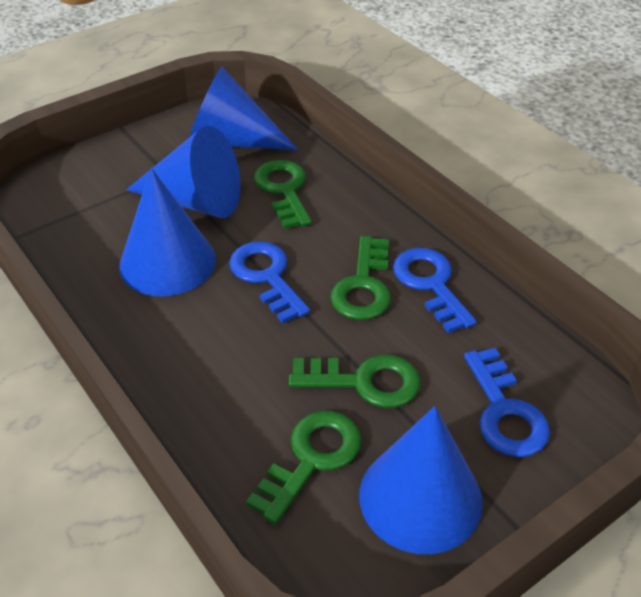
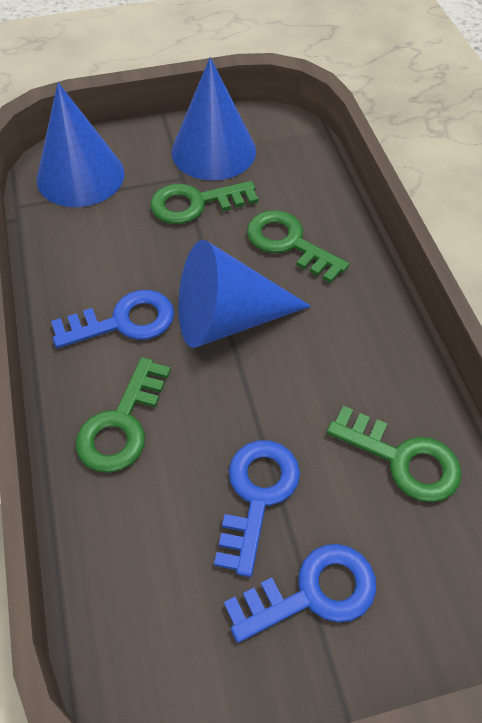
blue cone: [119,168,216,297] [126,126,241,218] [189,67,298,150] [359,406,483,554] = 4 -> [37,82,125,207] [171,57,256,181] [179,240,311,348] = 3

